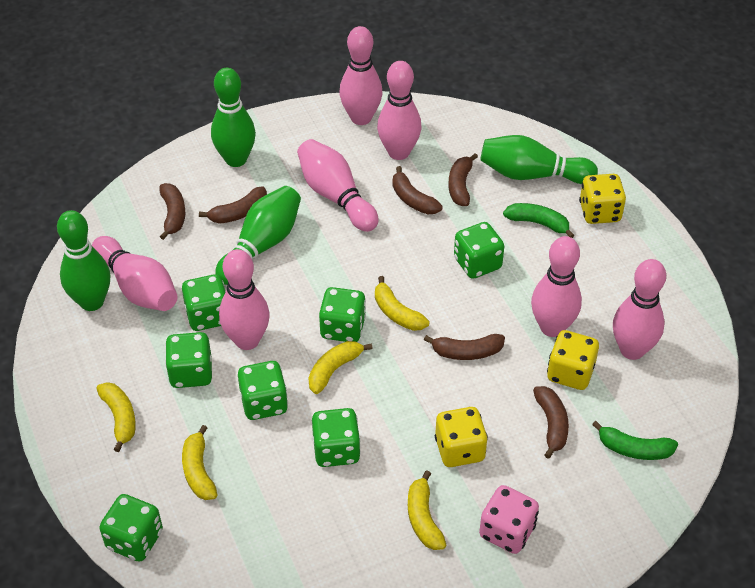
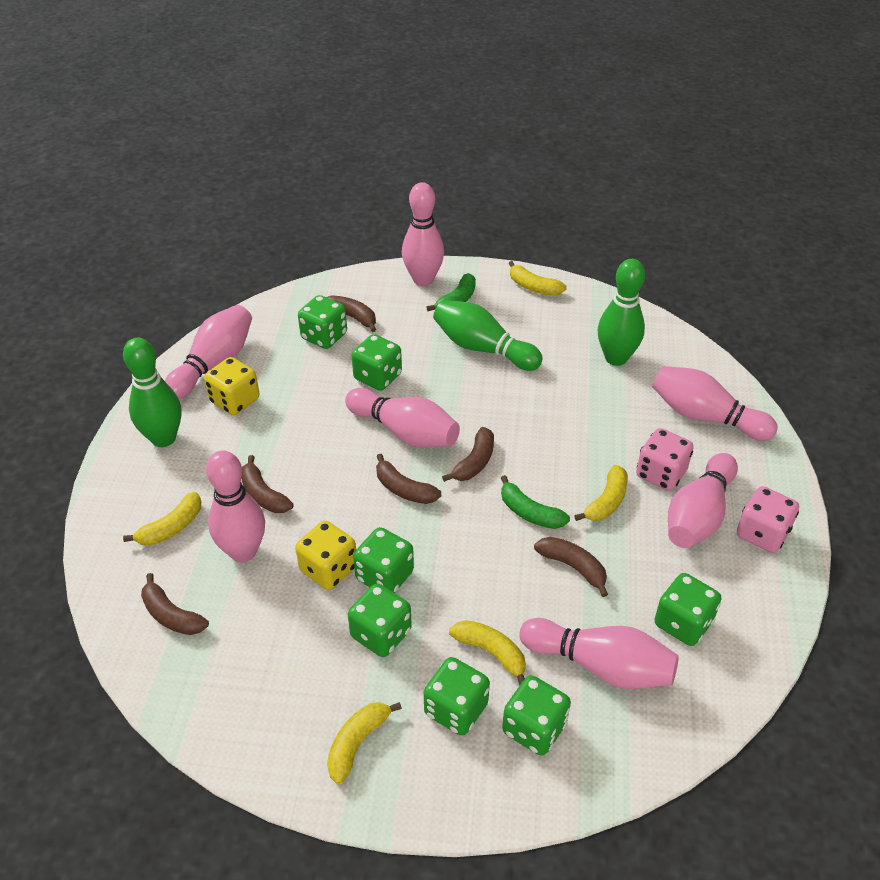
green bowling pin: [57,210,110,311] [211,68,256,167] [215,186,301,285] [480,135,598,184] = 4 -> [123,338,181,447] [433,300,543,371] [598,259,645,366] = 3
pink dice: [479,485,539,554] = 1 -> [636,428,694,491] [737,486,799,553] = 2
yellow dice: [435,407,488,467] [547,330,599,390] [579,174,626,224] = 3 -> [204,357,260,415] [295,521,356,590] = 2

